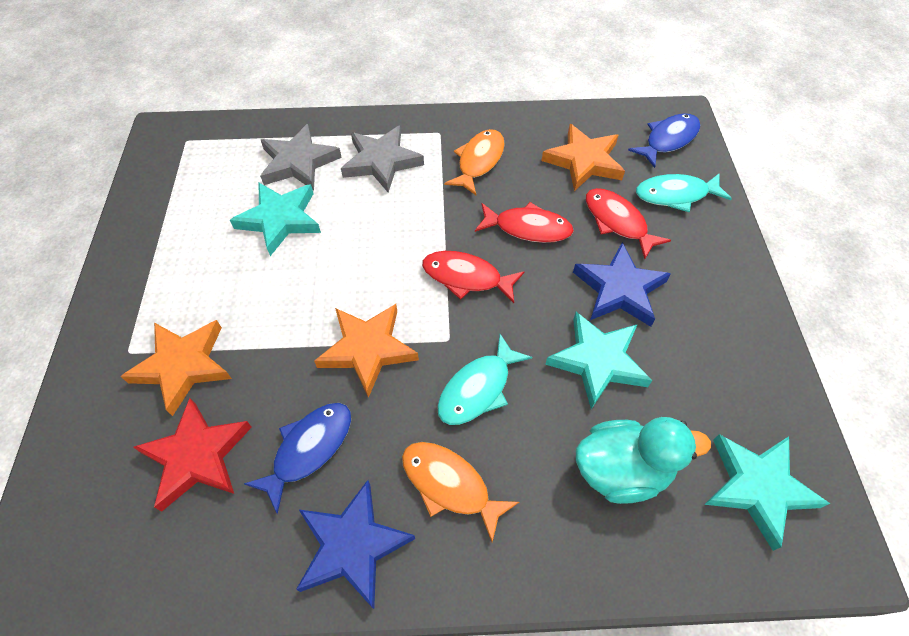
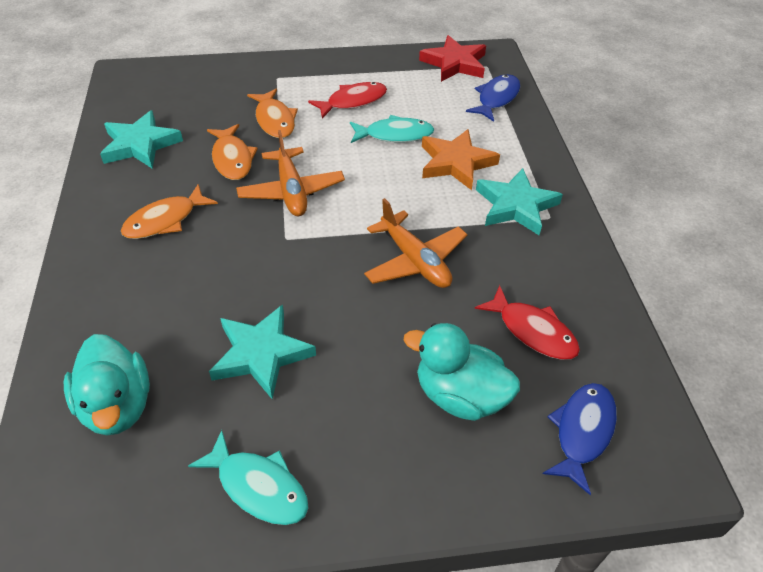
blue star: [296,480,415,609] [573,242,671,327] = 2 -> none = 0
grey star: [260,124,342,191] [341,125,424,193] = 2 -> none = 0
orange fish: [402,442,519,542] [444,129,505,195] = 2 -> [121,184,218,239] [207,124,258,180] [247,89,298,138] = 3
orange plane: none = 0 -> [236,130,345,216] [364,198,468,288] = 2
orange star: [121,320,232,416] [314,304,419,398] [542,124,625,191] = 3 -> [422,129,500,190] = 1
red fish: [422,251,525,303] [475,202,574,243] [586,188,671,259] = 3 -> [308,82,387,119] [475,285,580,360] = 2
turquoise duck: [576,417,711,504] = 1 -> [64,334,150,435] [404,323,520,421] = 2

